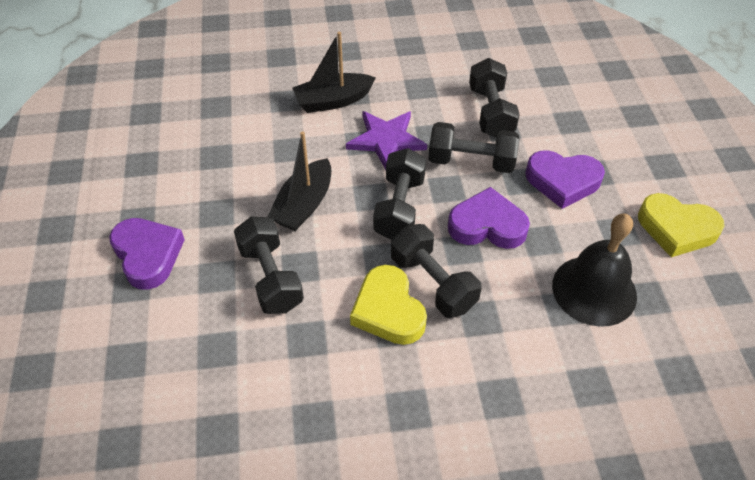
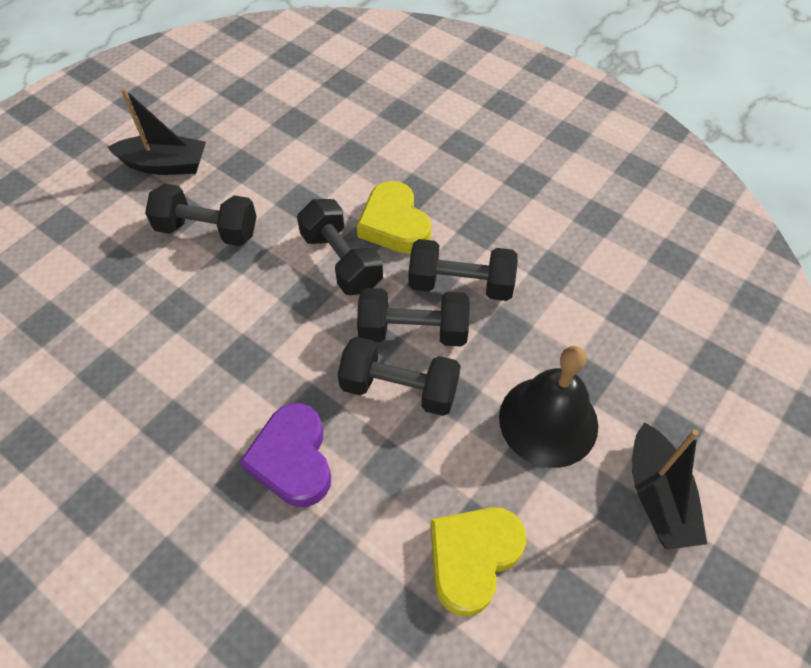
purple heart: [109,218,185,290] [448,187,530,249] [525,150,605,209] = 3 -> [240,403,331,507] = 1
purple star: [346,111,427,170] = 1 -> none = 0

